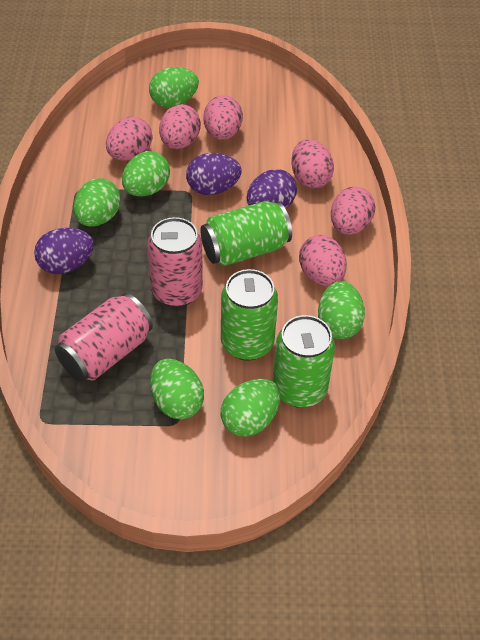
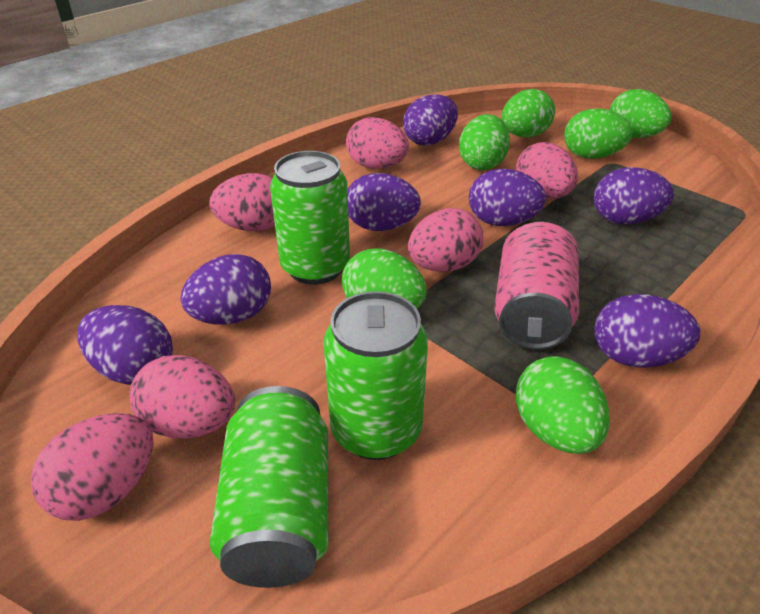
pink can: [55,293,153,382] [147,217,203,307] = 2 -> [494,222,579,350] = 1
purple egg: [34,228,94,274] [186,153,241,195] [247,169,297,209] = 3 -> [78,305,173,385] [180,254,271,325] [347,173,421,231] [403,94,458,146] [469,169,546,226] [594,167,674,225] [594,294,700,368] = 7

